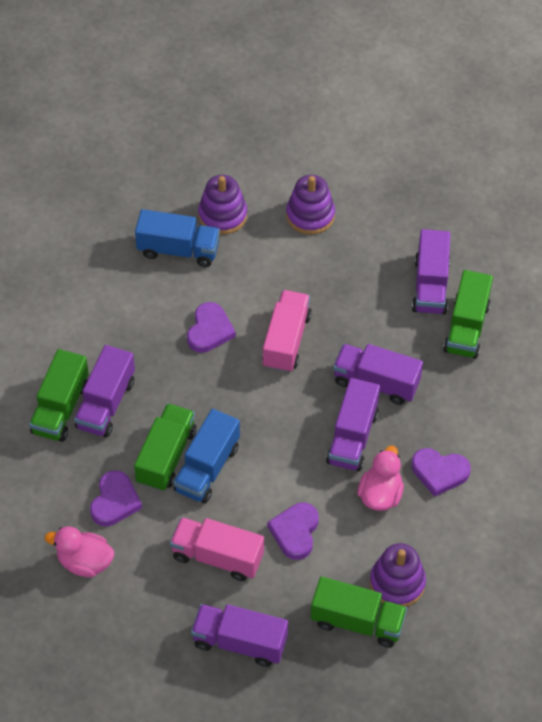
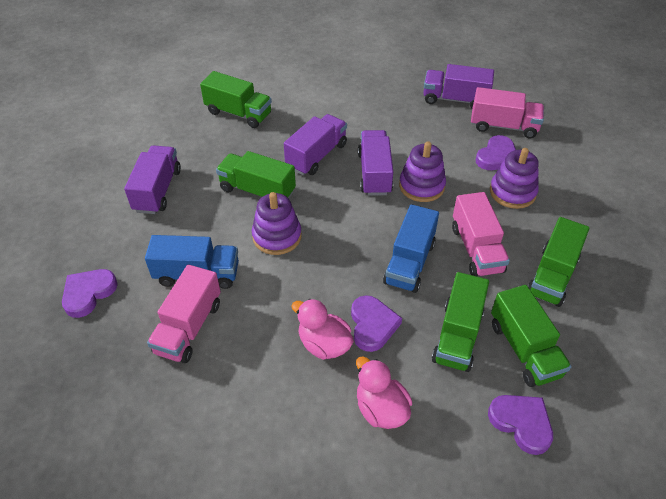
green truck: [29,349,89,442] [134,403,196,491] [311,576,407,648] [443,270,493,359] = 4 -> [200,71,272,128] [216,151,296,198] [432,272,489,372] [491,285,572,387] [528,217,589,307] = 5
pink truck: [170,517,264,581] [262,290,312,373] = 2 -> [147,264,221,363] [452,192,510,277] [471,87,544,138] = 3
purple truck: [74,345,135,437] [191,604,288,667] [326,378,380,471] [333,344,423,405] [412,229,451,315] = 5 -> [124,145,181,214] [284,114,347,175] [358,130,393,196] [423,64,494,108] = 4

